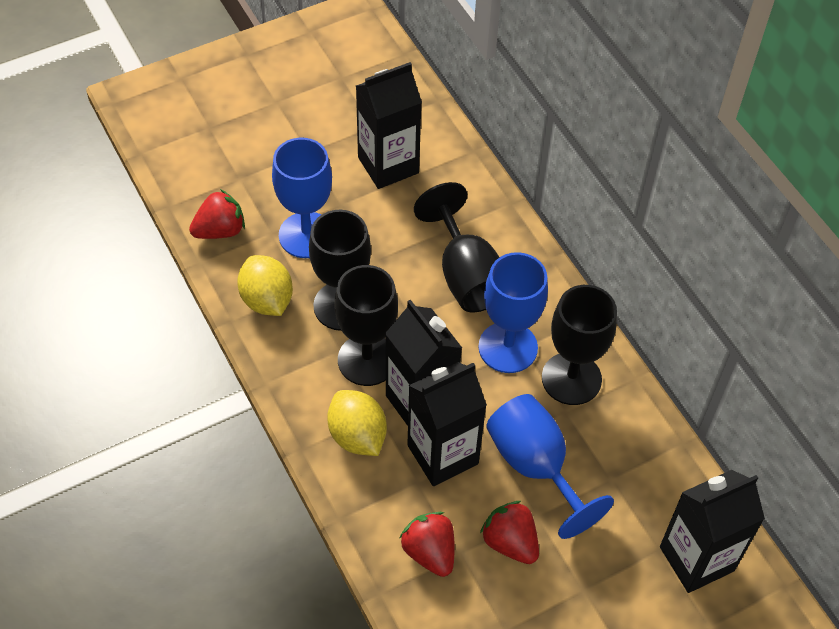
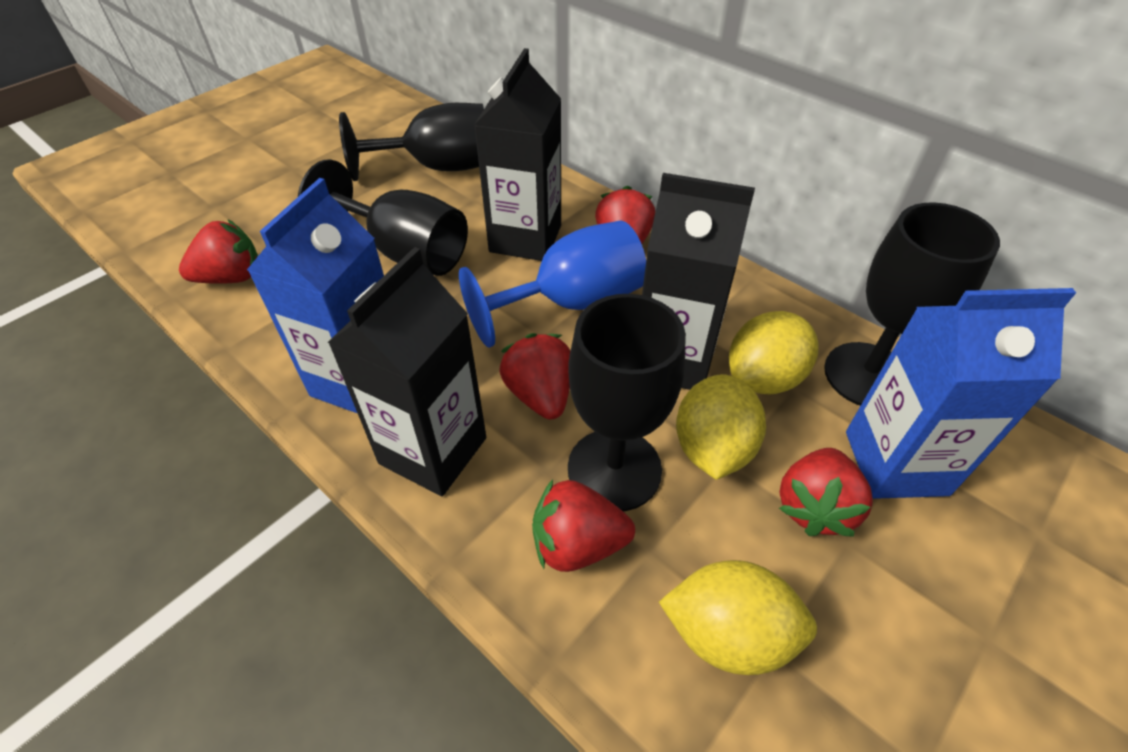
black carton: [356,62,422,189] [385,300,462,426] [407,362,487,486] [660,470,765,593] = 4 -> [327,247,486,496] [474,48,561,261] [642,173,755,390] = 3
blue carton: none = 0 -> [247,178,384,413] [846,288,1076,499] = 2
blue goblet: [272,138,332,258] [478,252,548,373] [486,394,614,539] = 3 -> [459,221,646,348] = 1
red strawberry: [189,189,245,239] [400,512,455,577] [480,501,539,564] = 3 -> [179,219,258,284] [499,333,570,420] [532,479,635,572] [595,186,655,244] [779,448,873,537] = 5
yellow lemon: [237,255,293,316] [327,390,387,456] = 2 -> [659,560,817,675] [676,374,766,480] [729,311,819,394] = 3

